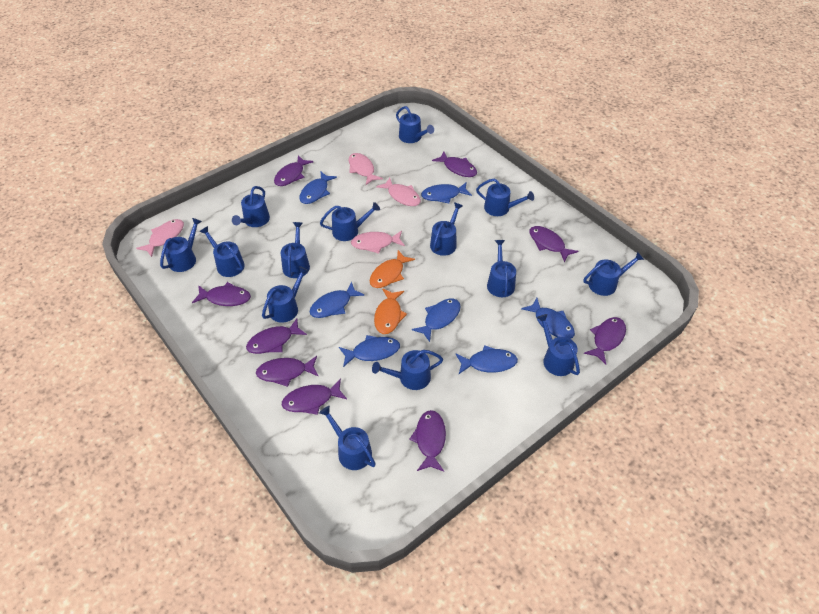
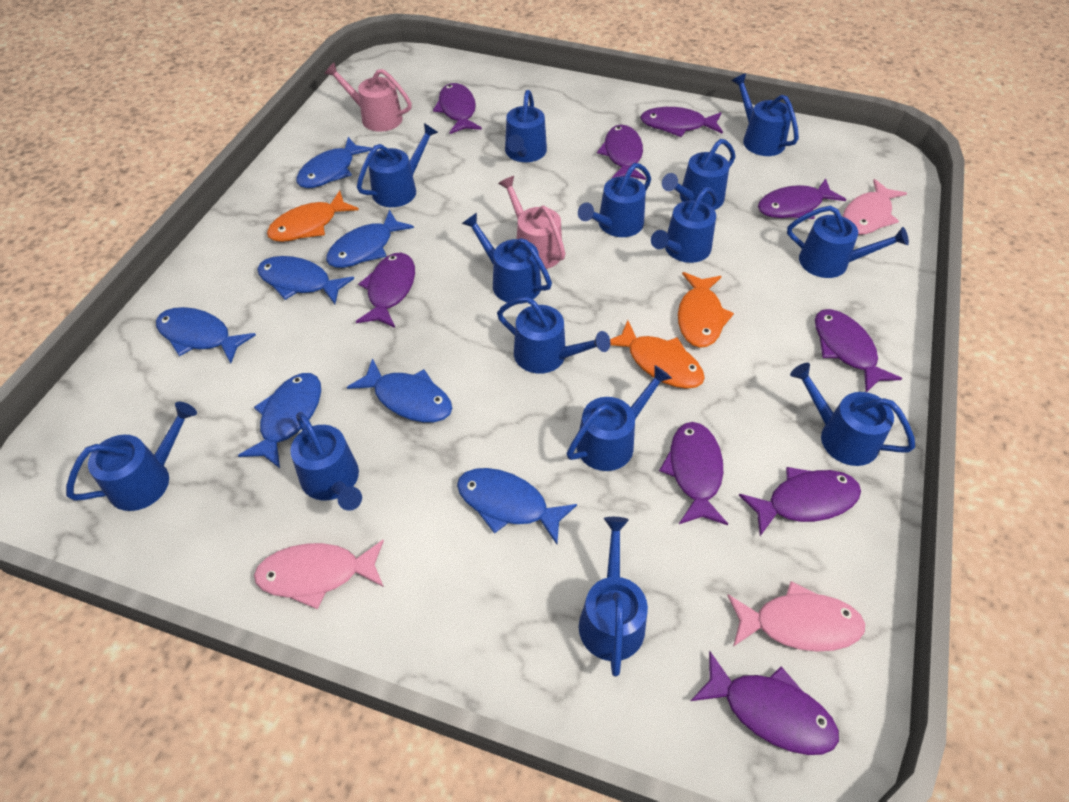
orange fish: [370,250,415,288] [374,288,407,334] = 2 -> [267,191,359,242] [610,320,705,389] [678,272,734,348] = 3
pink fish: [136,219,184,257] [349,153,383,185] [351,231,405,254] [376,178,421,206] = 4 -> [254,540,384,609] [727,581,865,652] [843,179,907,235] = 3
pink watering can: none = 0 -> [324,62,412,132] [498,176,565,269] = 2

